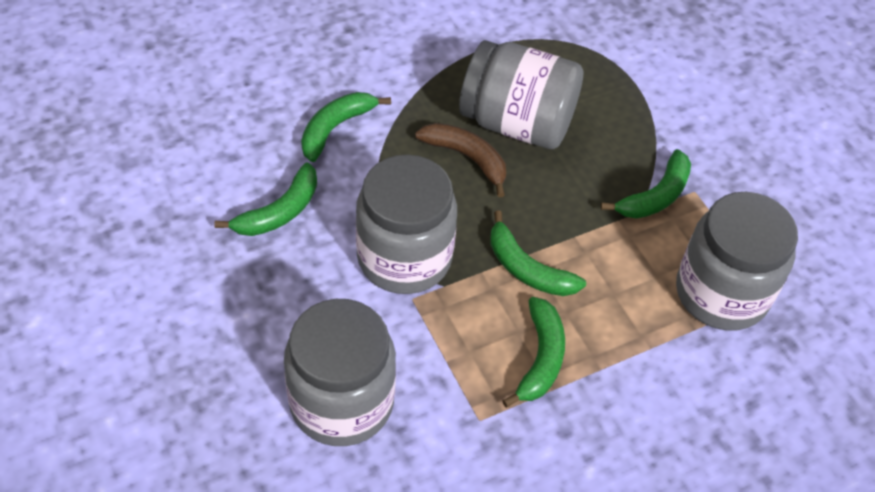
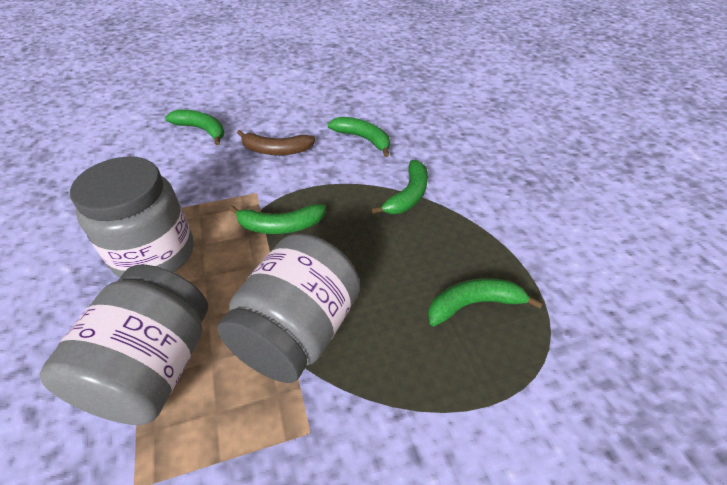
grey jar: [284,299,396,446] [356,155,457,294] [459,40,584,149] [676,192,798,330] = 4 -> [40,265,208,425] [70,157,194,278] [217,234,360,383] = 3

